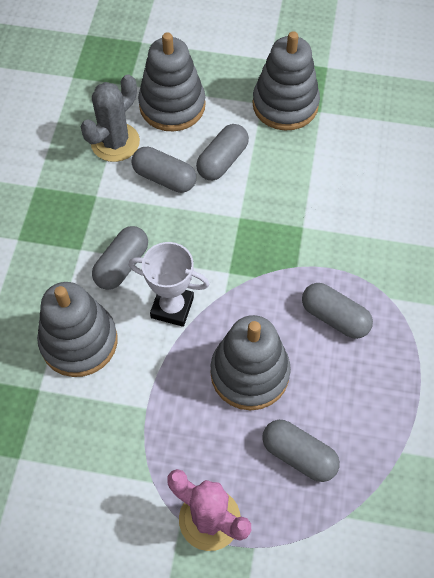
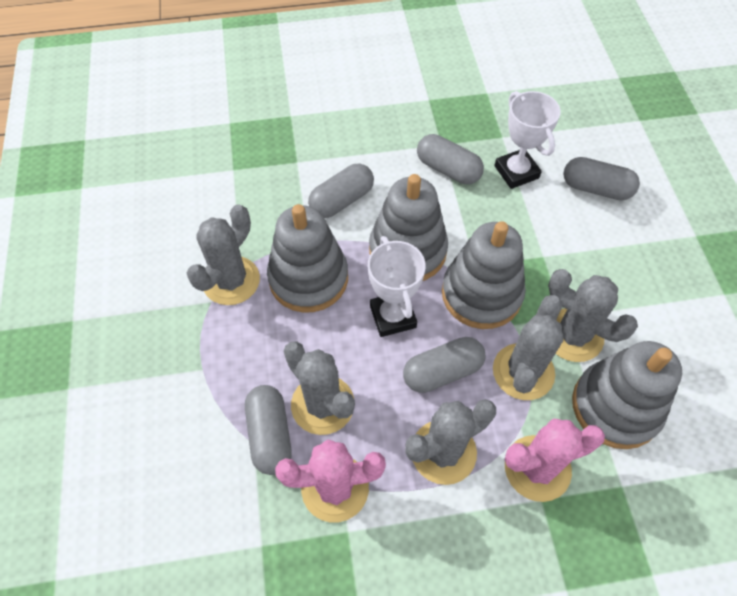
grey cactus: [80,74,140,162] = 1 -> [187,204,260,305] [284,341,355,435] [405,399,496,485] [493,295,564,400] [548,269,638,362] = 5
pink cactus: [167,469,251,551] = 1 -> [275,440,386,522] [505,419,605,502] = 2
white trophy: [129,242,209,327] = 1 -> [368,236,426,337] [494,91,561,189] = 2

